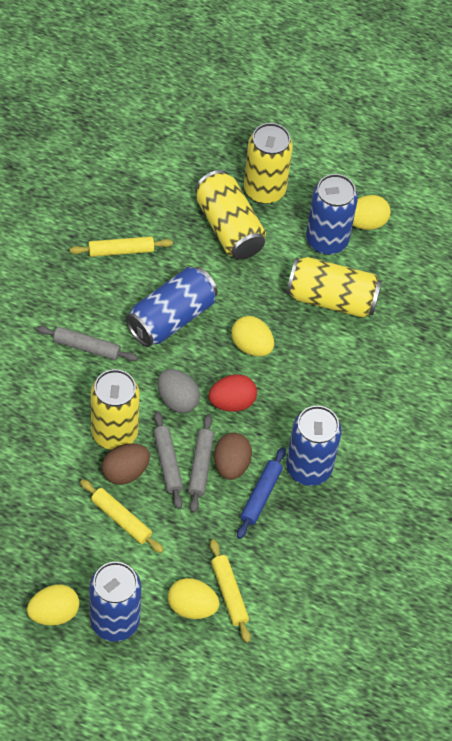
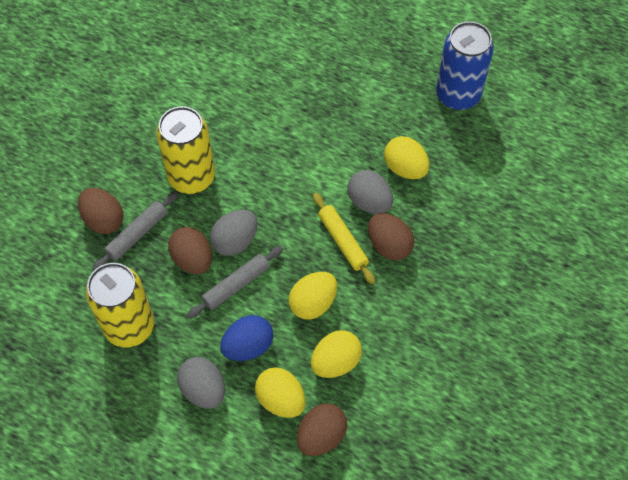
blue can: [89,562,141,642] [126,267,218,347] [286,406,342,486] [306,174,358,255] = 4 -> [436,21,494,110] = 1
blue egg: none = 0 -> [220,315,273,361] = 1
blue rolling pin: [237,447,286,539] = 1 -> none = 0
brown egg: [102,443,150,485] [214,433,252,480] = 2 -> [78,188,124,234] [168,227,212,274] [297,403,347,456] [368,213,414,260] = 4
grey egg: [157,369,200,413] = 1 -> [177,357,225,409] [210,210,258,256] [347,170,393,214] = 3
grey rolling pin: [36,326,138,361] [153,411,183,509] [188,414,214,513] = 3 -> [92,191,178,270] [187,246,283,318] = 2
red egg: [208,374,257,412] = 1 -> none = 0
yellow can: [91,369,140,450] [195,170,266,260] [244,123,293,204] [286,257,382,318] = 4 -> [85,263,154,348] [156,106,215,194] = 2
yellow rolling pin: [70,236,173,257] [80,479,164,553] [210,539,251,643] = 3 -> [313,193,375,284] = 1

